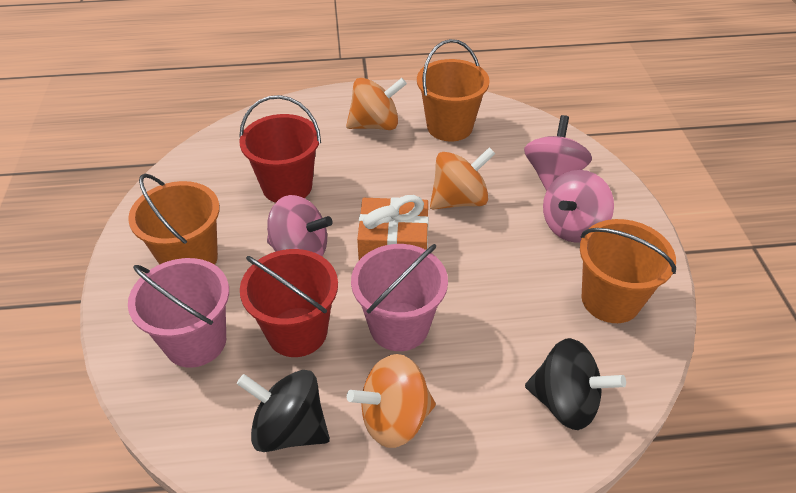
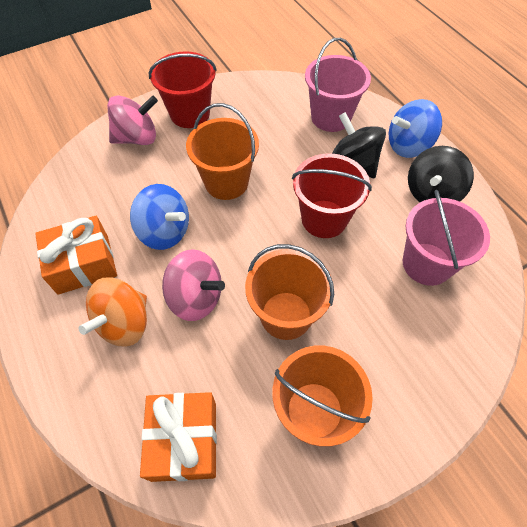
blue spinning top: none = 0 -> [130,184,189,250] [389,99,442,158] = 2
orange gift: [357,195,429,260] = 1 -> [35,216,117,295] [140,392,217,482] = 2
orange spinning top: [346,78,407,130] [347,354,436,448] [430,147,495,210] = 3 -> [78,277,147,346] = 1
pink spinning top: [267,195,333,256] [524,115,592,191] [543,170,614,243] = 3 -> [107,95,158,145] [162,249,225,321] = 2

